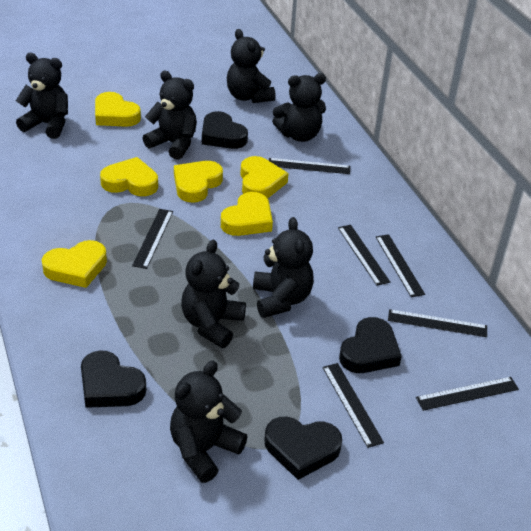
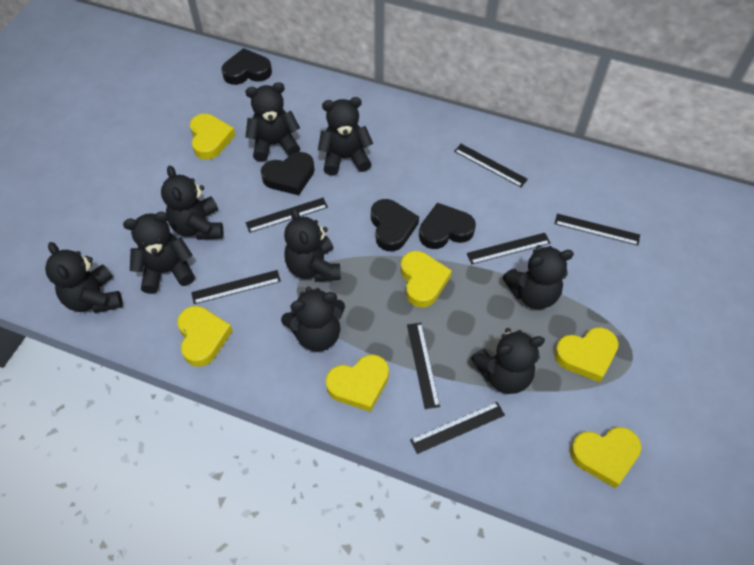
black teddy bear: [16,53,68,139] [143,71,197,160] [170,361,247,483] [181,240,246,348] [227,29,276,103] [253,217,314,318] [272,73,326,142] = 7 -> [45,242,123,313] [123,212,195,294] [161,166,223,240] [245,82,300,162] [281,287,345,352] [284,208,341,282] [318,97,373,176] [471,328,545,394] [502,245,574,309] = 9

